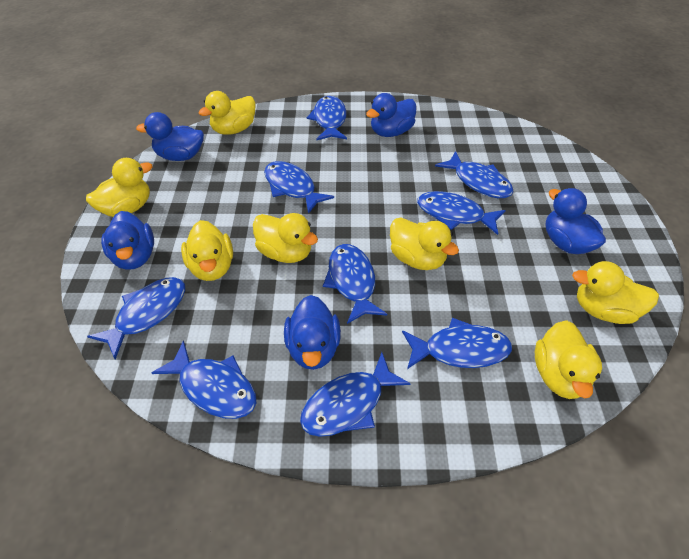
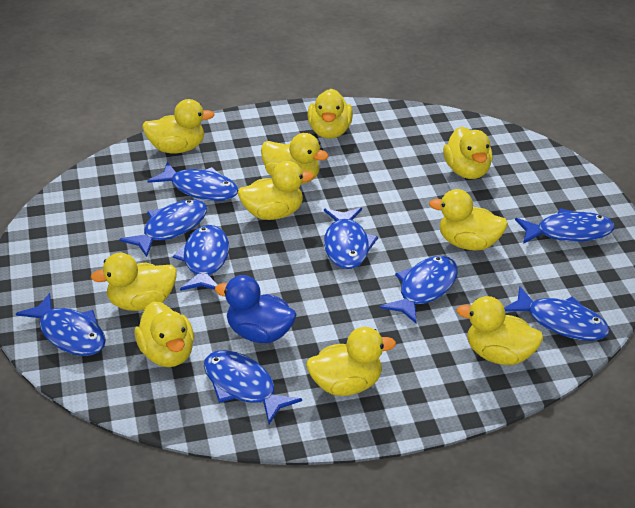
blue duck: [101,211,154,270] [136,112,204,161] [284,295,341,370] [366,93,416,137] [546,188,606,254] = 5 -> [215,275,297,343] = 1
yellow duck: [86,158,153,217] [181,220,233,281] [198,91,255,135] [253,213,318,263] [390,218,459,270] [535,320,602,399] [572,261,659,324] = 7 -> [91,253,177,311] [134,301,194,367] [142,99,215,153] [238,161,314,220] [261,133,329,184] [307,327,396,396] [308,89,353,139] [429,189,508,250] [443,127,493,179] [456,296,543,365] = 10

